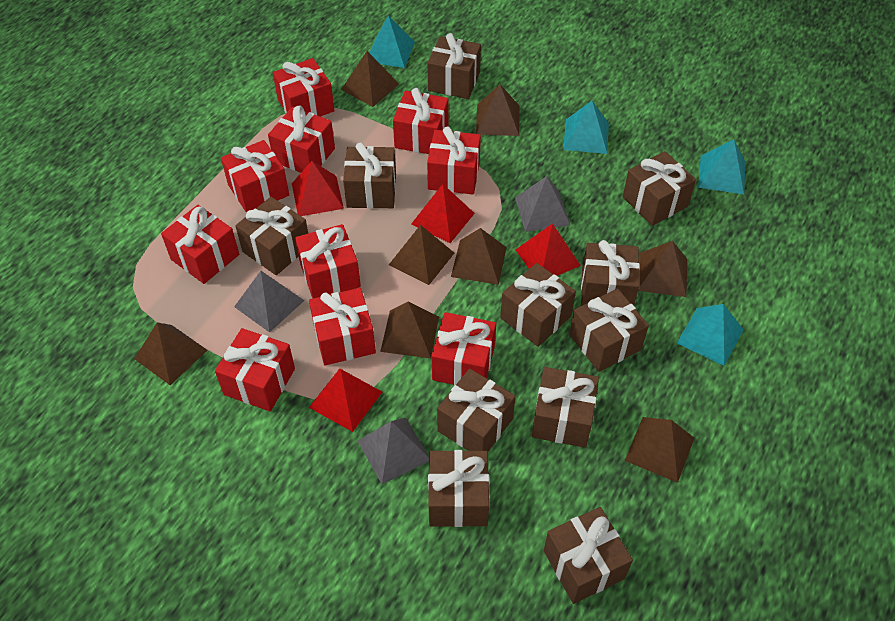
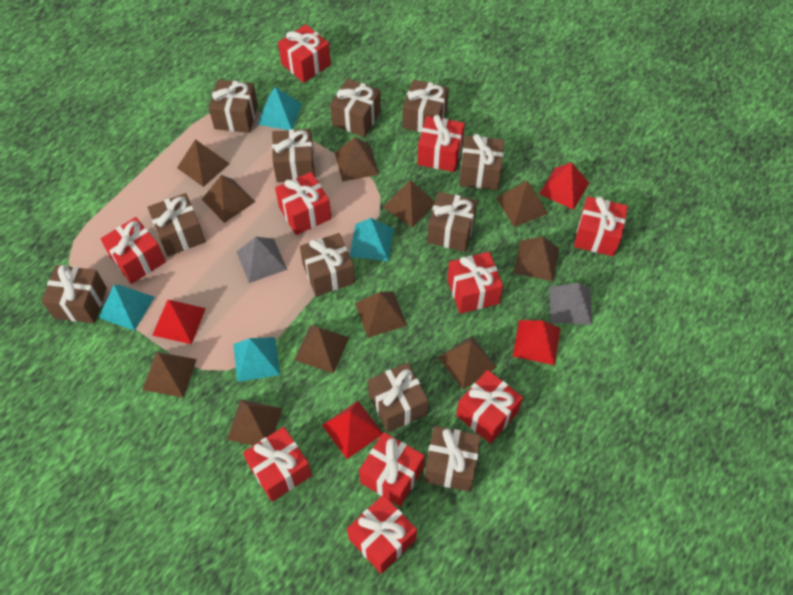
brown pyramid: [134,322,207,385] [341,51,399,107] [380,302,439,358] [389,225,454,285] [451,228,507,285] [476,84,520,136] [625,417,694,483] [638,241,687,297] = 8 -> [142,352,197,398] [177,139,230,187] [202,175,255,223] [227,399,282,446] [295,325,349,373] [335,137,379,182] [355,291,407,338] [383,180,435,228] [438,336,497,389] [496,180,548,227] [514,237,559,281] = 11
grey pyramid: [234,271,304,333] [358,418,429,484] [515,176,571,232] = 3 -> [237,237,287,283] [549,283,592,325] = 2

